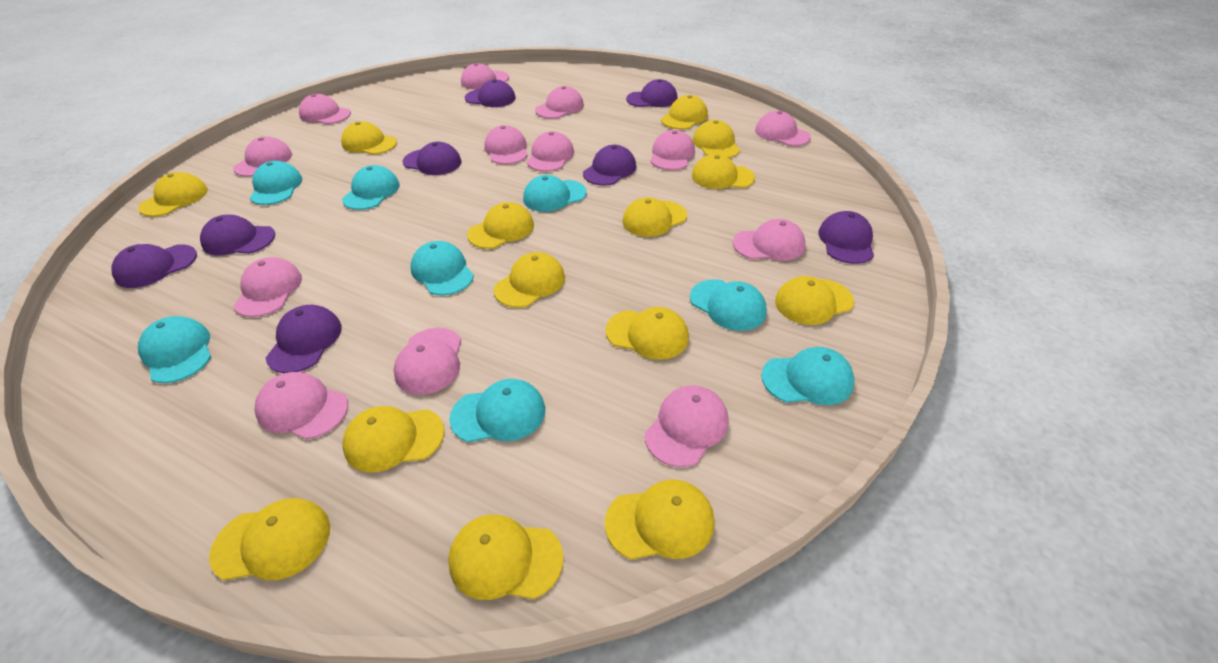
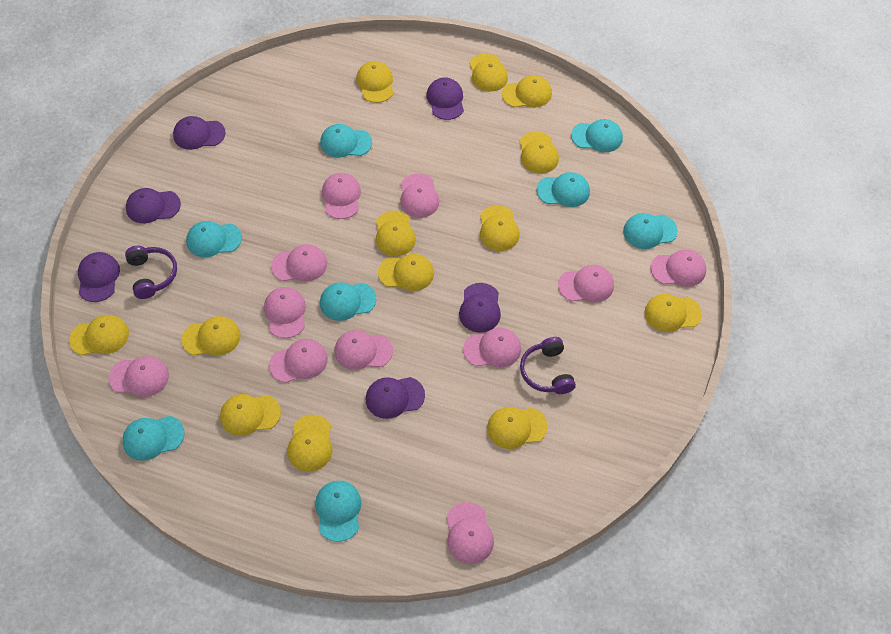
pink cap: [233,136,292,177] [233,257,302,317] [255,372,348,439] [299,94,351,124] [393,328,461,395] [461,63,509,89] [484,125,528,164] [527,131,574,172] [535,86,584,119] [645,385,729,467] [650,130,695,170] [733,219,806,261] [755,111,811,146] = 13 -> [109,356,169,397] [264,287,306,338] [269,339,328,383] [271,244,327,281] [322,173,361,219] [334,330,393,370] [400,174,439,218] [446,502,494,564] [463,328,521,367] [558,265,614,302] [651,249,706,287] = 11
purple cap: [111,244,197,288] [200,215,275,255] [266,305,342,373] [402,142,462,175] [465,80,516,107] [583,145,636,186] [626,79,678,107] [818,211,874,264] = 8 -> [78,252,120,302] [126,188,181,223] [173,116,226,150] [366,377,425,419] [427,77,464,120] [459,283,501,333] = 6
purple headphones: none = 0 -> [125,245,177,299] [520,337,576,394] = 2
yellow cap: [138,172,208,217] [209,498,330,580] [341,121,397,155] [343,406,445,472] [448,515,563,600] [467,202,534,249] [494,252,565,308] [605,307,689,360] [605,480,714,560] [622,197,687,237] [661,95,708,129] [692,154,755,189] [693,120,740,158] [775,276,854,325] = 14 -> [69,315,129,355] [181,316,241,356] [220,394,281,436] [288,414,332,472] [356,61,394,103] [376,211,416,256] [378,254,434,291] [469,53,508,92] [480,205,520,251] [487,407,548,449] [502,75,552,107] [520,132,559,173] [645,294,702,332] = 13

